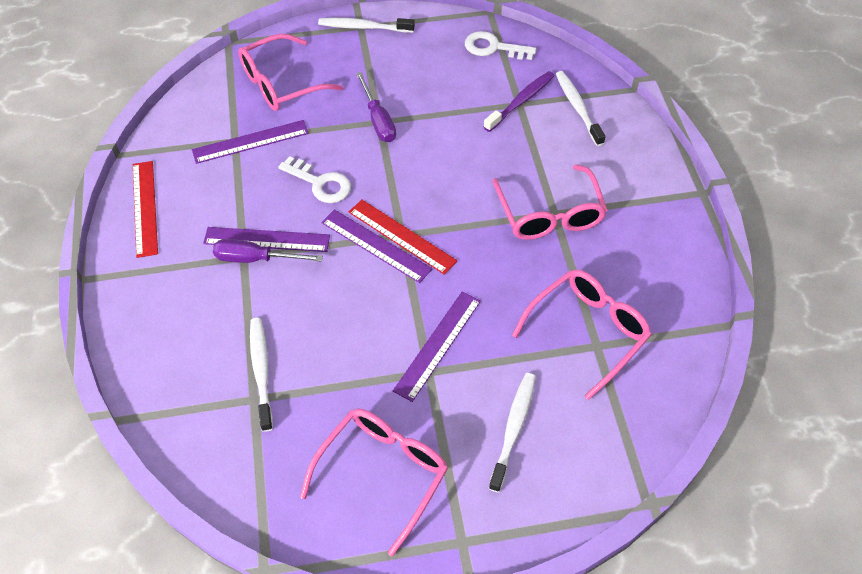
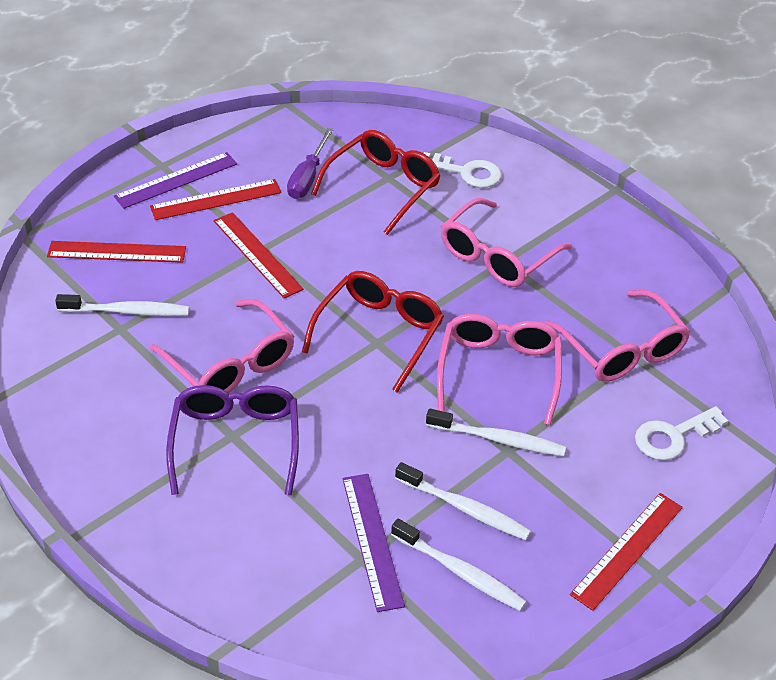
purple glasses: none = 0 -> [166,385,299,495] = 1
purple ruler: [192,120,309,164] [203,227,330,252] [321,209,432,283] [393,292,481,402] = 4 -> [114,152,237,209] [342,474,405,612] = 2
purple screwdriver: [213,239,323,263] [356,72,396,142] = 2 -> [287,128,334,199] = 1
purple toothbrush: [484,71,554,132] = 1 -> none = 0
red glasses: none = 0 -> [302,271,444,393] [311,130,441,235] = 2
red ruler: [133,161,158,258] [349,200,457,275] = 2 -> [47,241,186,263] [150,179,281,220] [214,212,304,299] [570,493,683,611] = 4

